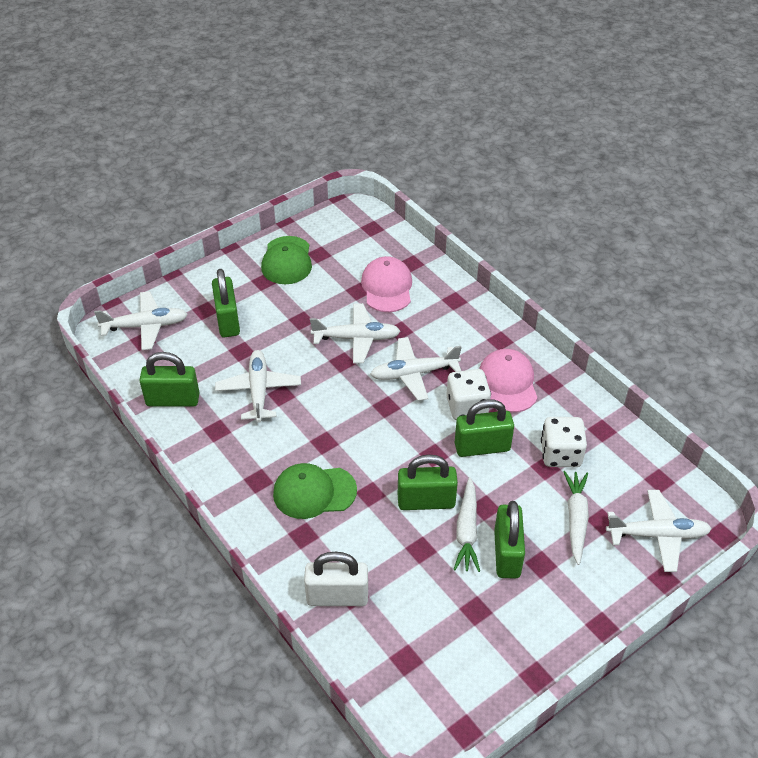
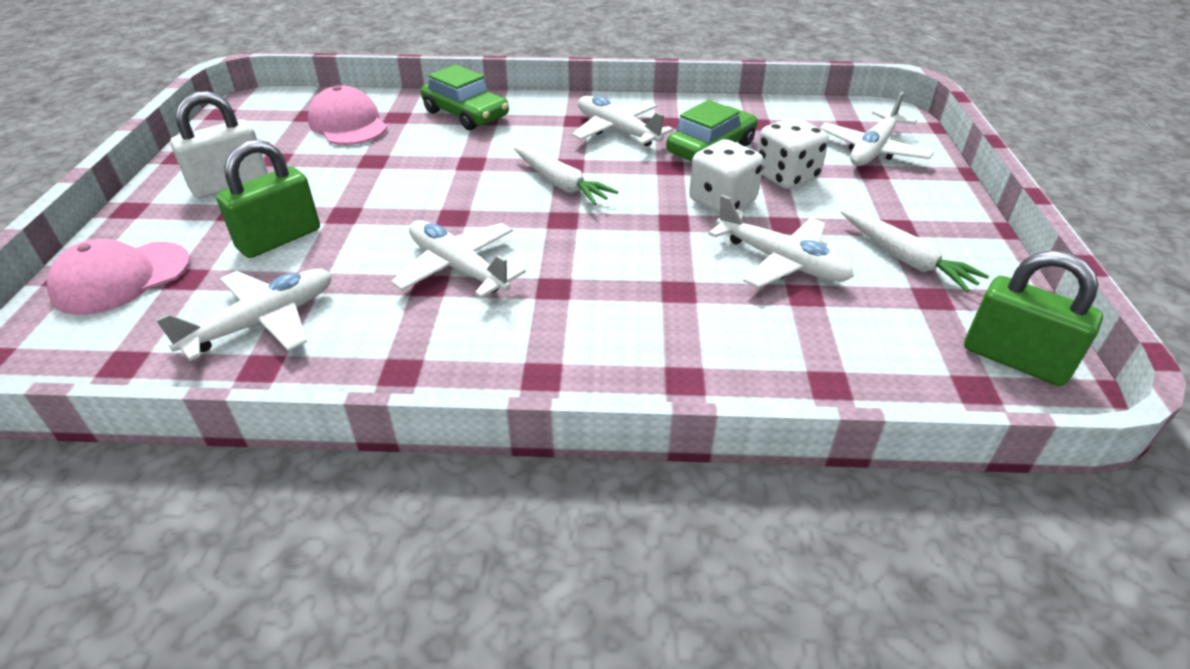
green cap: [261,236,312,284] [273,463,357,519] = 2 -> none = 0
green car: none = 0 -> [421,65,509,130] [666,100,757,161] = 2
green padlock: [139,352,200,407] [212,269,240,337] [398,454,458,510] [455,399,514,457] [494,501,525,579] = 5 -> [216,139,320,258] [964,250,1103,386] = 2

